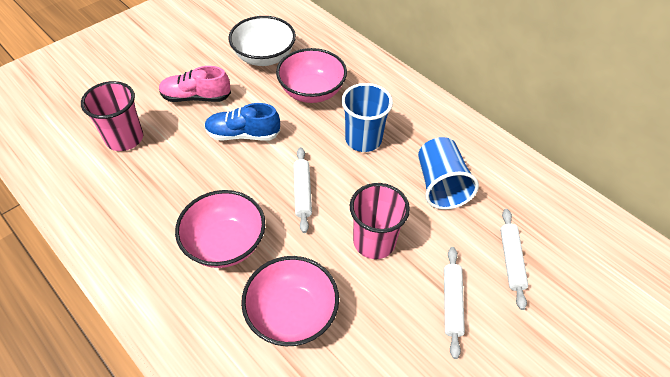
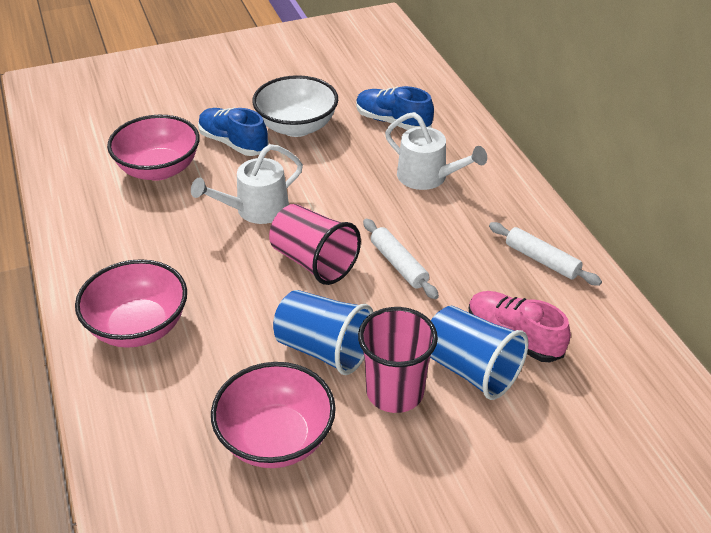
blue shoe: [204,103,280,141] = 1 -> [198,108,269,156] [356,86,434,130] = 2
white rolling pin: [293,147,312,233] [444,247,465,359] [500,209,528,310] = 3 -> [363,219,439,299] [489,222,602,286] = 2
white watering can: none = 0 -> [191,144,303,224] [385,112,487,190] = 2

